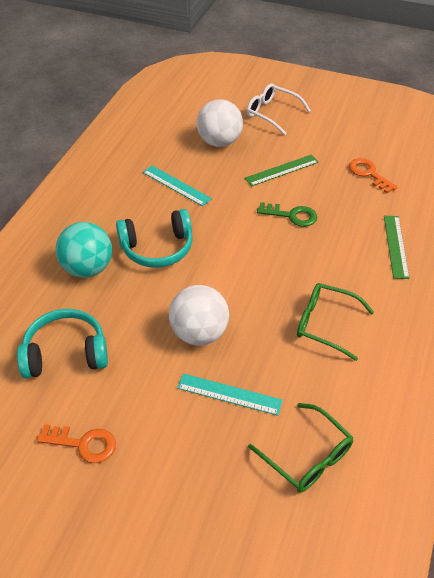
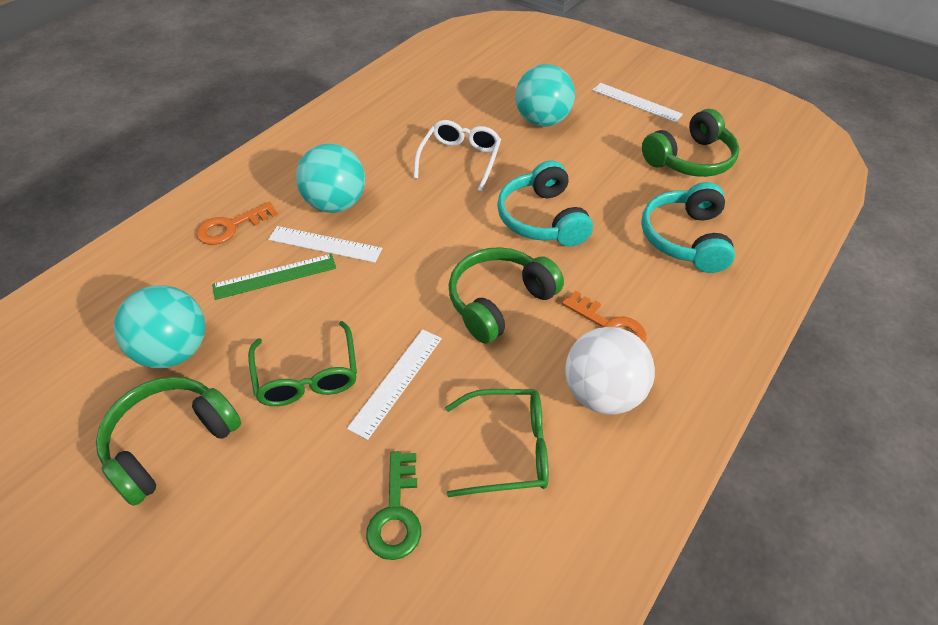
green headphones: none = 0 -> [96,377,241,506] [449,247,564,344] [642,109,739,177] = 3
green ruler: [245,155,319,186] [384,216,410,279] = 2 -> [212,254,336,300] = 1
turquoise ball: [55,222,112,278] = 1 -> [114,285,205,368] [296,143,365,213] [515,64,575,127] = 3
turquoise ruler: [143,166,212,206] [177,373,283,416] = 2 -> none = 0
white ball: [169,285,229,346] [197,99,243,147] = 2 -> [565,327,655,415] = 1
white ruler: none = 0 -> [268,226,383,263] [347,329,442,440] [593,83,683,122] = 3

